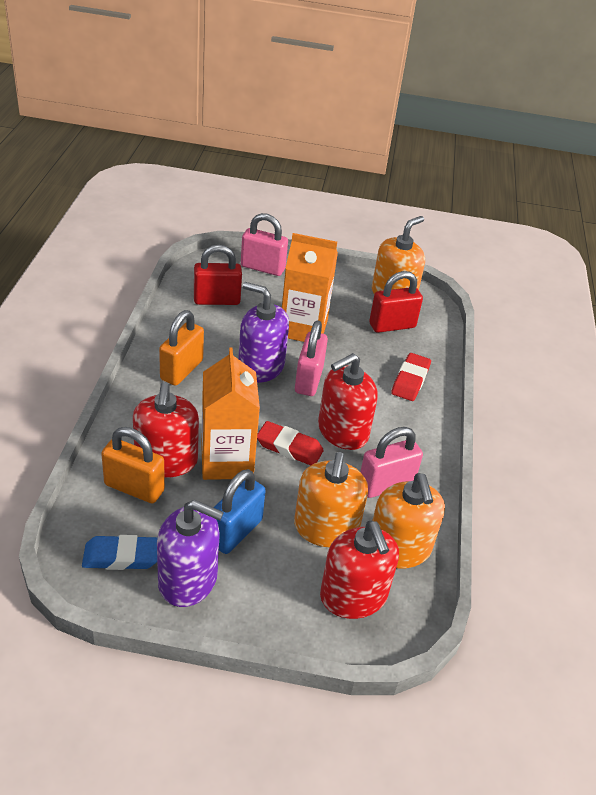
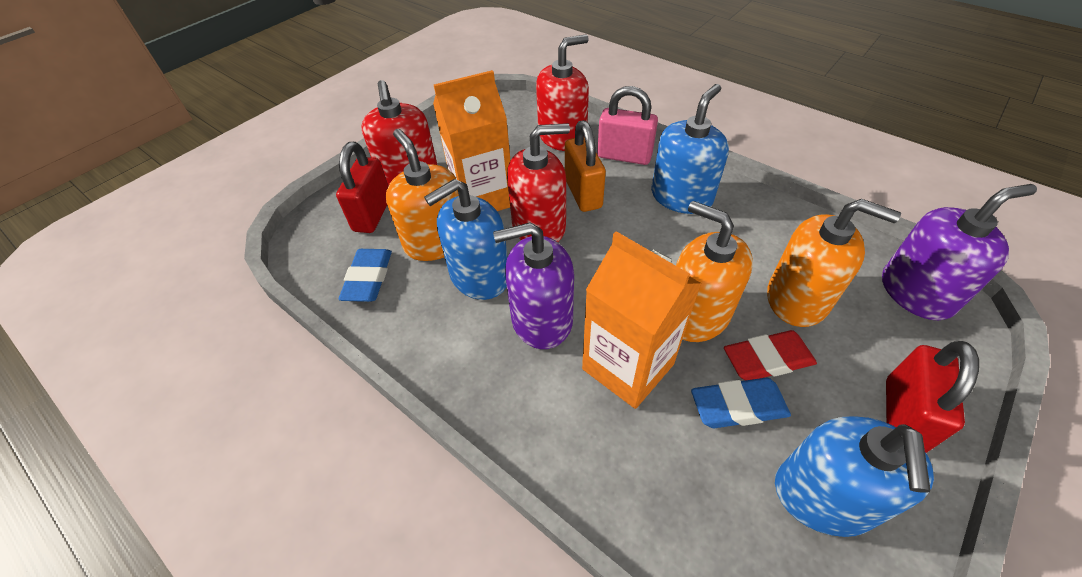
blue eraser: [82,535,158,570] = 1 -> [339,249,392,302] [691,378,791,428] = 2
blue padlock: [213,469,266,554] = 1 -> none = 0
blue soap dispenser: none = 0 -> [424,179,508,300] [651,84,729,214] [775,416,934,537] = 3
orange padlock: [101,427,165,503] [159,310,204,386] = 2 -> [565,120,606,212] = 1
pink padlock: [241,213,288,276] [295,320,328,396] [360,427,423,498] = 3 -> [597,86,658,165] = 1
red eraser: [257,421,324,465] [391,353,431,401] = 2 -> [724,330,817,381] = 1

